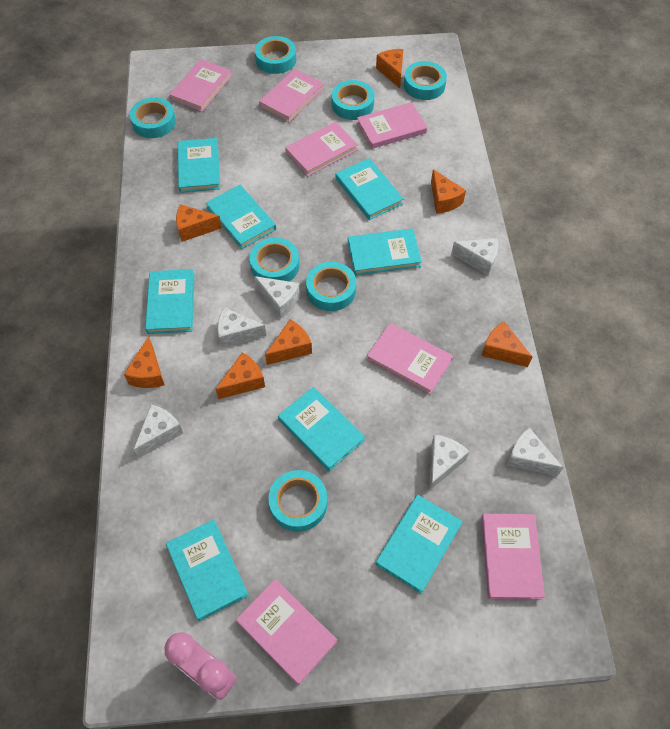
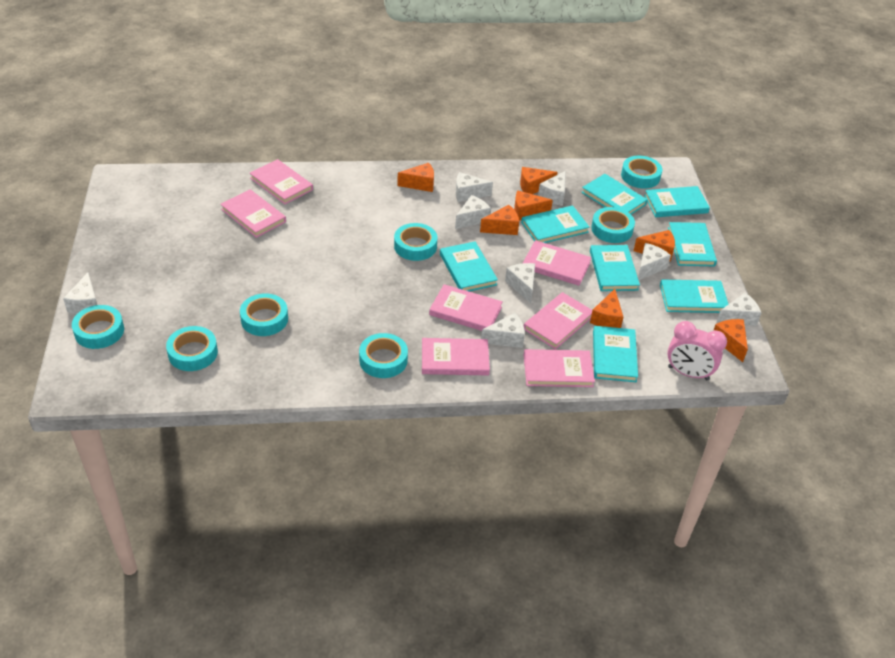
white cheese: [134,405,183,458] [218,307,266,348] [254,276,300,318] [429,435,470,491] [451,238,498,275] [507,428,563,476] = 6 -> [63,272,97,314] [455,195,491,229] [456,172,493,202] [481,313,525,348] [505,263,535,304] [538,171,566,206] [638,243,671,280] [716,293,761,326] = 8

